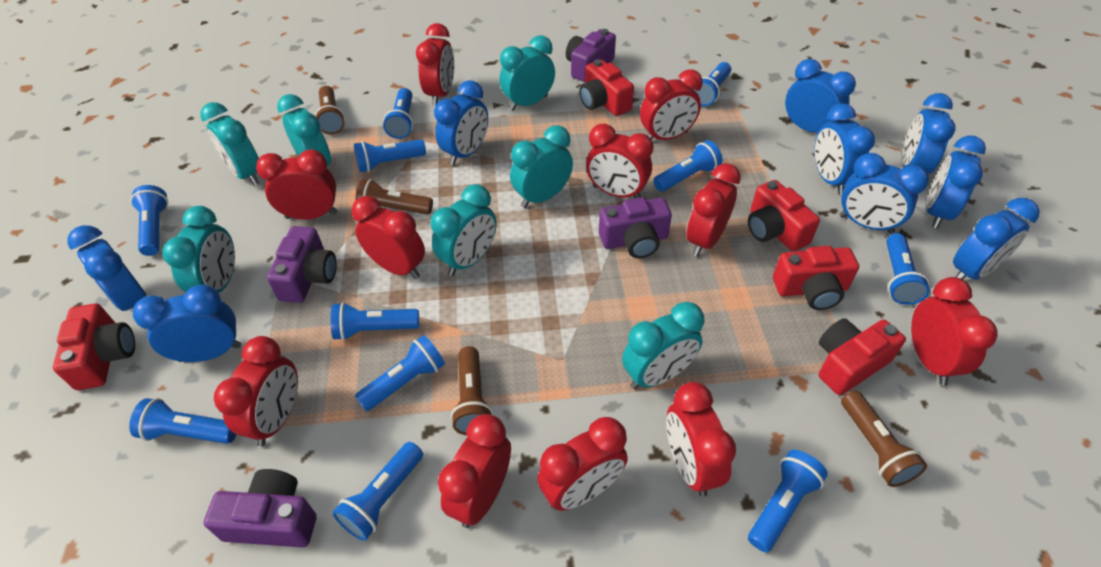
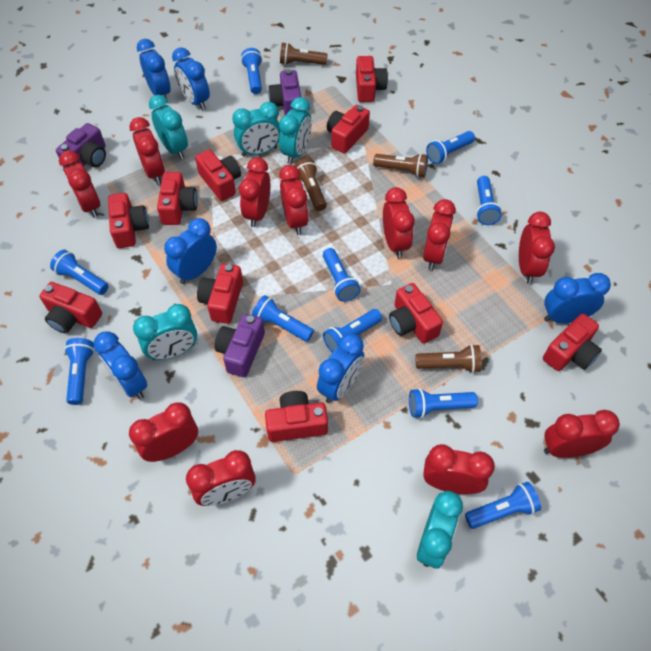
blue clock: [68,225,147,311] [133,285,241,362] [434,80,488,165] [785,59,856,133] [814,103,875,195] [840,153,929,234] [903,93,955,174] [927,135,986,229] [953,198,1040,280] = 9 -> [94,331,147,399] [137,39,171,98] [164,218,217,284] [172,47,210,110] [317,333,364,403] [544,273,611,323] = 6
blue flashlight: [129,398,237,444] [130,185,168,256] [330,302,419,341] [333,442,423,541] [354,139,426,172] [355,335,445,411] [383,88,413,139] [653,140,722,191] [694,62,731,106] [748,450,828,553] [886,233,930,305] = 11 -> [50,250,108,295] [64,338,95,405] [241,48,262,94] [252,295,314,342] [323,248,361,302] [323,309,382,353] [409,388,478,418] [426,131,475,164] [465,482,541,529] [476,176,502,225] = 10
purple camera: [204,469,317,547] [267,226,337,303] [566,29,616,82] [599,197,672,258] = 4 -> [56,123,106,167] [214,314,265,377] [268,69,301,115] = 3
red camera: [53,303,135,390] [579,59,634,116] [748,180,820,251] [773,246,859,310] [818,318,906,395] = 5 -> [39,282,102,334] [108,193,149,248] [157,172,198,225] [195,149,241,201] [197,264,243,324] [265,391,328,442] [327,105,370,154] [356,56,388,102] [389,283,443,344] [543,314,602,371] = 10
turquoise clock: [162,206,235,293] [200,102,259,186] [277,94,331,166] [431,184,497,276] [500,35,555,111] [510,125,573,208] [622,302,704,389] = 7 -> [133,304,197,360] [149,95,188,159] [232,102,280,157] [279,97,312,164] [417,491,463,569] = 5

